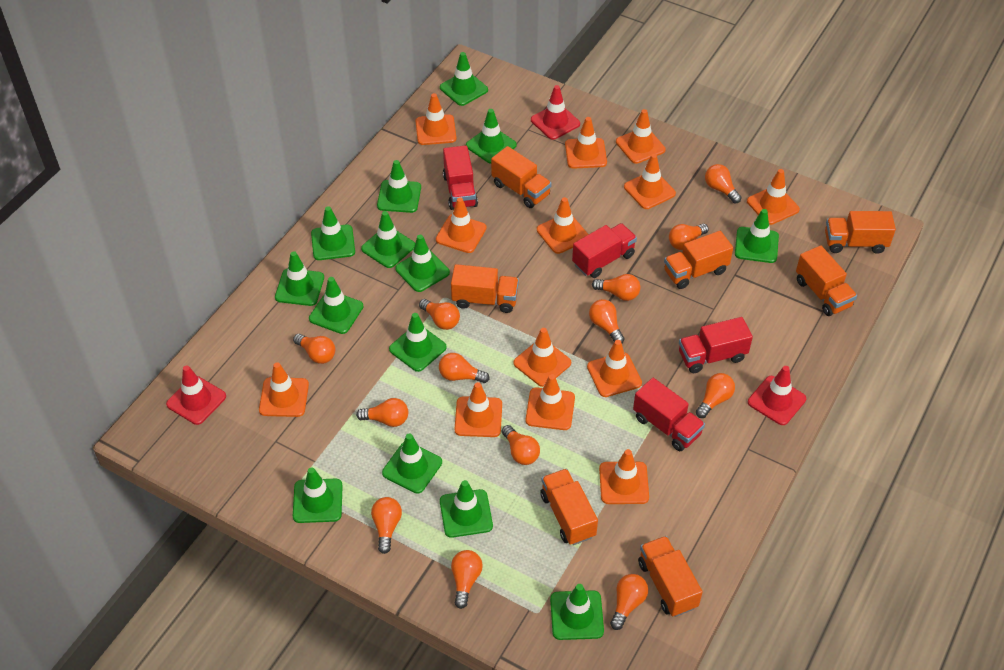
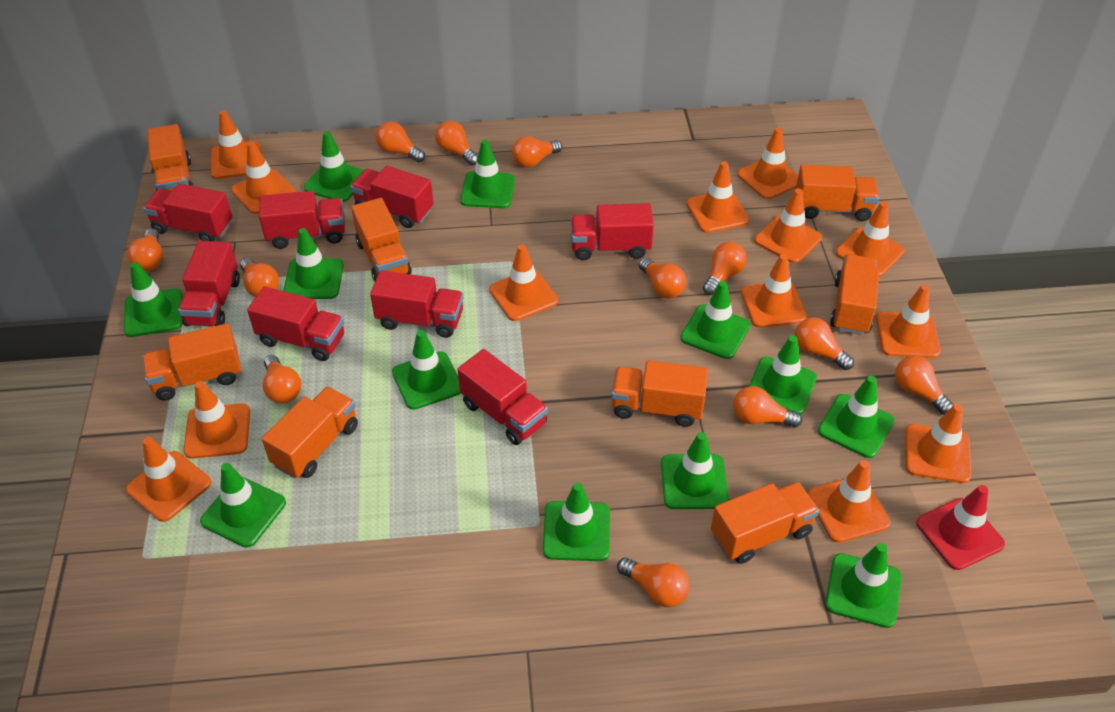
green traffic cone: [275,251,324,306] [293,467,343,523] [309,277,363,334] [311,206,355,260] [361,211,415,268] [377,160,421,213] [382,433,442,494] [389,313,447,372] [395,235,450,292] [440,52,488,106] [440,480,493,538] [466,109,517,164] [550,584,604,640] [735,209,779,263] = 14 -> [124,262,183,337] [200,463,286,548] [283,228,344,299] [304,131,364,202] [392,330,461,410] [460,140,515,208] [543,483,610,561] [661,432,729,509] [680,281,750,359] [749,335,817,414] [818,376,895,458] [825,543,902,628] = 12
orange light bulb: [293,334,335,364] [356,398,408,427] [371,497,402,554] [419,299,460,330] [439,353,490,383] [451,550,483,609] [502,425,540,465] [589,299,625,343] [592,274,640,301] [610,574,648,630] [669,224,709,250] [696,373,735,418] [705,164,742,203] = 13 -> [127,229,163,271] [240,258,279,297] [263,355,301,404] [376,122,425,162] [435,121,478,166] [512,136,562,168] [617,558,690,607] [639,258,686,298] [703,242,747,295] [733,386,802,427] [795,317,854,370] [895,356,954,415] = 12
orange truck: [451,264,519,313] [491,146,552,208] [540,469,598,545] [638,536,703,617] [664,231,733,289] [796,245,857,316] [825,211,896,254] = 7 -> [142,323,241,401] [147,124,194,191] [262,386,358,479] [351,198,412,281] [611,360,708,427] [711,482,819,564] [796,165,879,221] [830,254,879,335] = 8
red traffic cone: [166,365,226,425] [531,85,580,140] [748,366,806,425] = 3 -> [916,485,1005,570] = 1
red truck: [443,145,478,210] [572,223,637,278] [633,378,705,451] [679,317,753,373] = 4 -> [143,183,232,241] [178,241,240,327] [247,286,344,361] [259,191,345,249] [350,166,434,228] [370,270,464,338] [458,349,548,445] [570,203,654,260] = 8

